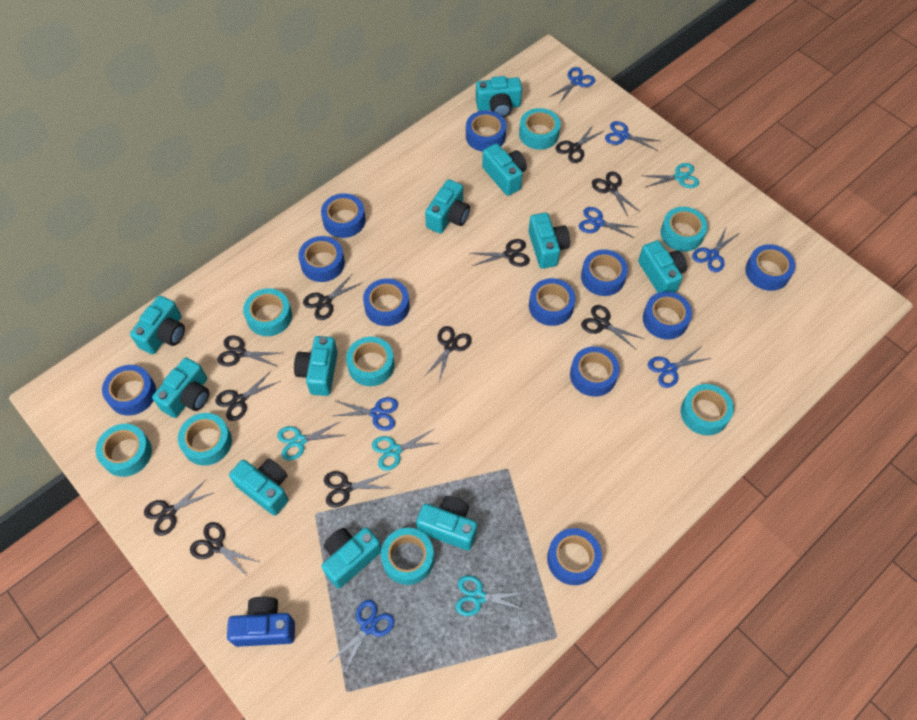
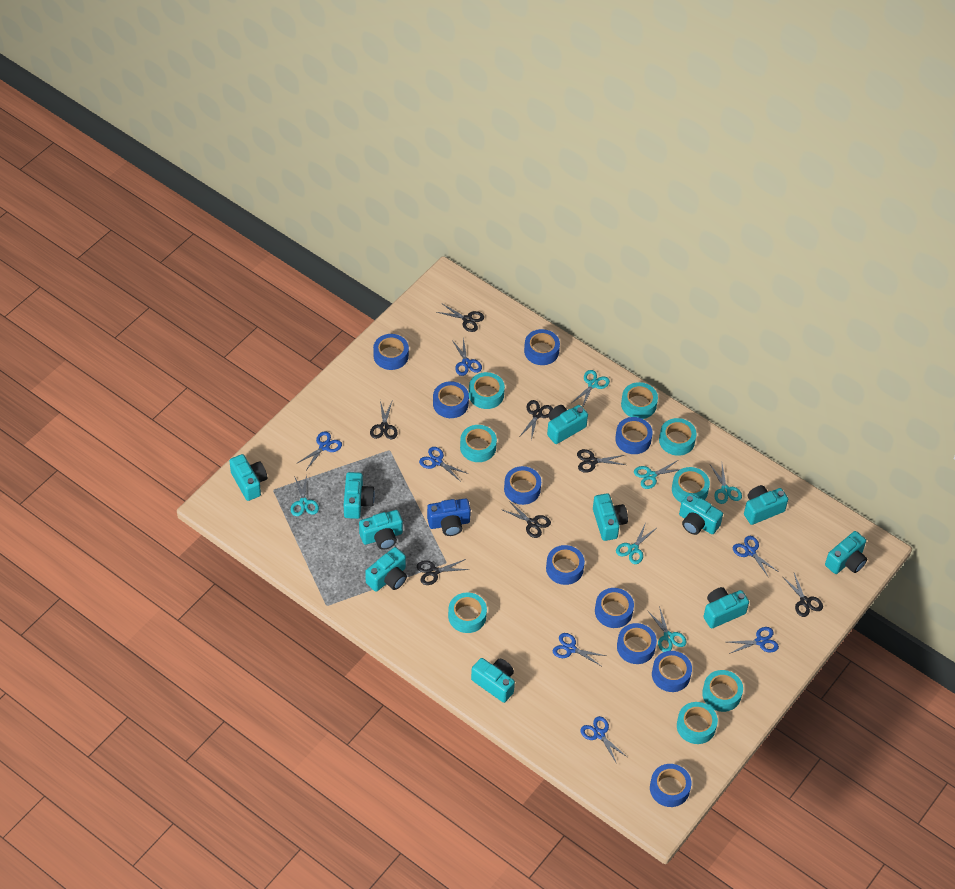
black scissors: [144,480,215,536] [190,522,258,578] [216,370,280,421] [217,335,280,367] [303,273,361,320] [324,471,389,508] [425,326,472,382] [470,239,530,267] [555,124,604,163] [581,305,644,350] [592,171,639,216] = 11 -> [370,401,398,439] [417,559,469,585] [437,303,484,332] [501,501,551,538] [520,400,553,440] [577,449,625,473] [782,573,823,617] = 7
blue tape: [102,365,156,416] [298,236,345,282] [321,193,366,238] [363,279,410,326] [466,110,506,152] [529,278,576,326] [547,528,602,585] [570,346,620,397] [581,250,628,296] [643,291,692,339] [745,244,795,291] = 11 -> [373,334,409,370] [433,381,469,418] [504,466,541,505] [524,329,560,365] [546,545,585,585] [595,588,634,628] [615,417,653,454] [617,623,657,664] [650,764,691,807] [652,651,692,692] = 10
turquoise scissors: [277,421,345,461] [372,429,438,471] [456,575,528,616] [641,163,699,188] = 4 -> [291,475,319,516] [573,370,610,407] [616,523,655,564] [634,460,680,489] [647,606,687,652] [710,464,742,504] = 6

